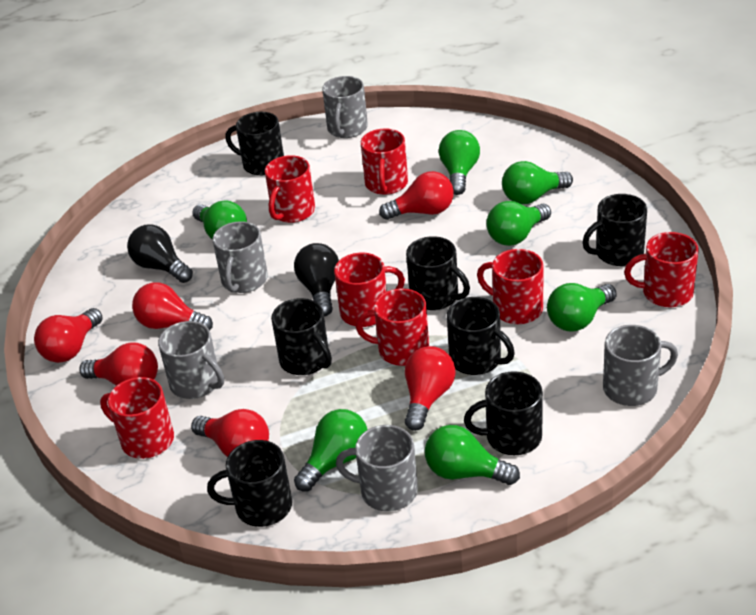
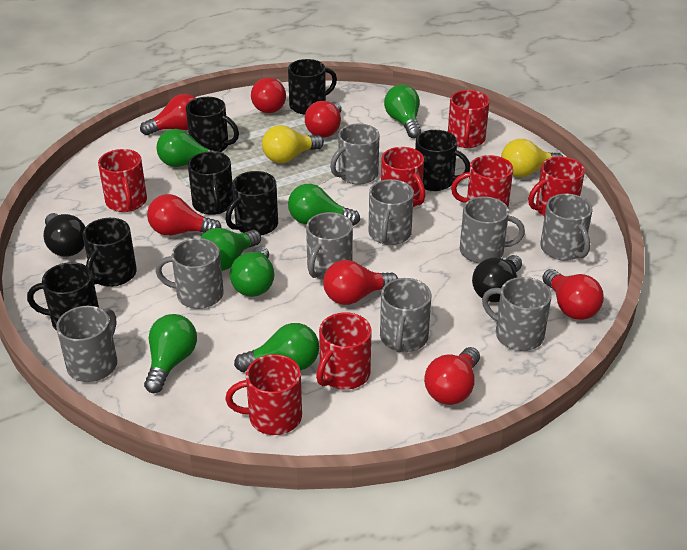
grey mug: [158,321,224,399] [213,222,268,293] [322,76,368,138] [336,425,418,511] [603,325,678,406] = 5 -> [56,306,117,382] [156,238,224,309] [306,212,353,280] [330,123,380,185] [369,179,414,245] [380,278,431,353] [460,197,525,263] [482,277,552,351] [540,194,592,261] = 9
red light bulb: [34,308,103,363] [79,343,158,386] [132,282,213,331] [191,409,269,457] [379,171,454,220] [405,346,455,431] = 6 -> [140,94,196,135] [147,194,222,236] [251,78,286,113] [305,101,342,137] [323,260,398,305] [424,347,480,405] [542,269,604,320] = 7
yellow light bulb: none = 0 -> [262,125,324,163] [501,139,563,177] = 2

